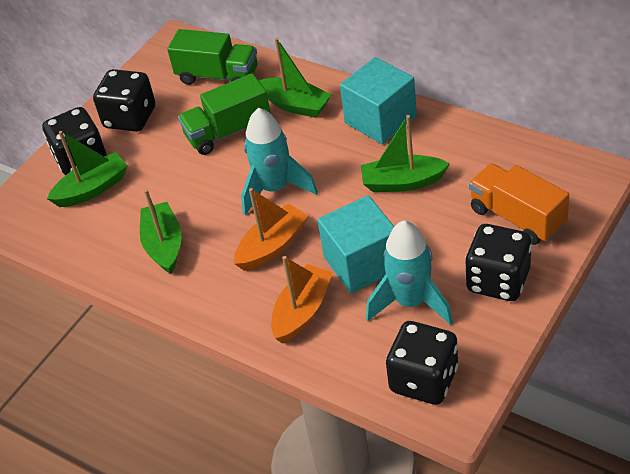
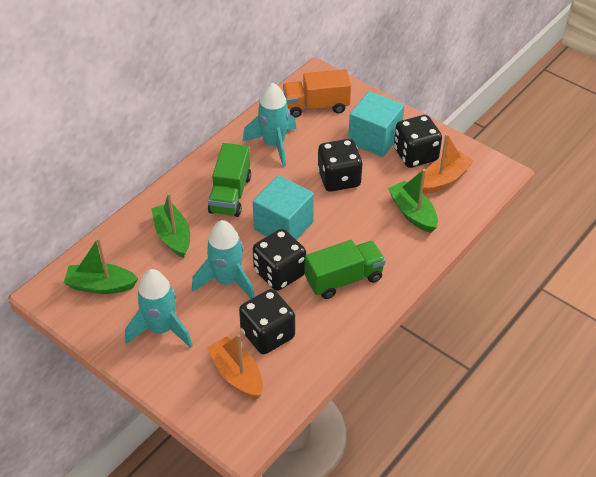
green boat: [47,131,128,207] [140,189,182,274] [258,38,331,118] [361,115,450,192] = 4 -> [64,238,138,294] [151,193,190,258] [388,169,438,233] = 3
turquoise rocket: [241,108,318,215] [366,221,453,325] = 2 -> [125,269,193,348] [192,220,255,299] [243,82,296,167] = 3

